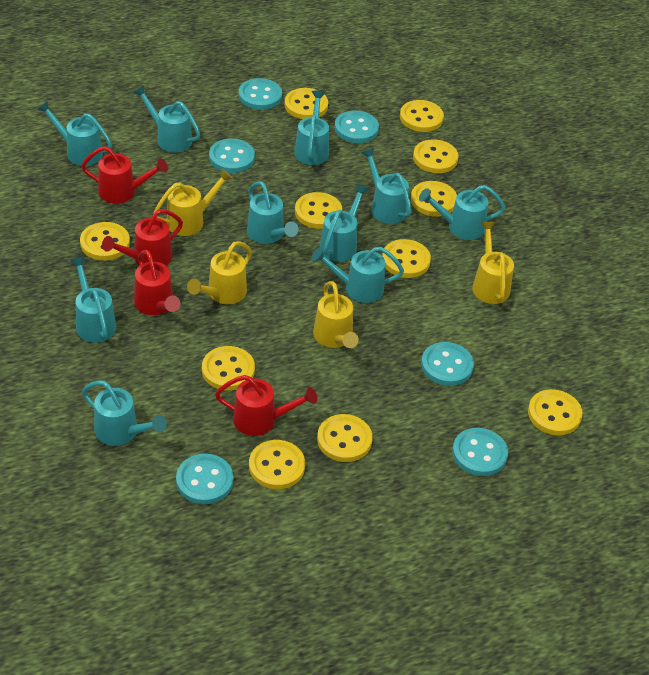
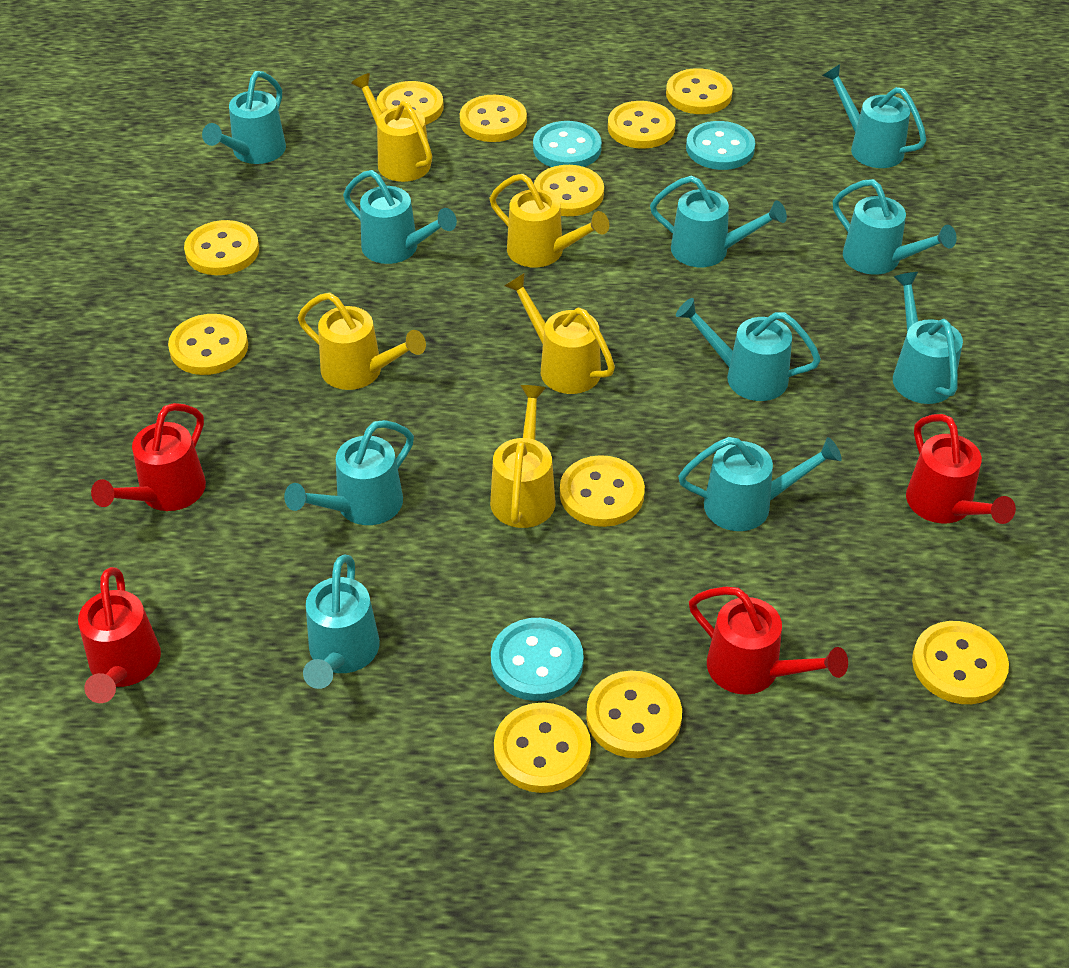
turquoise button: [176,454,233,504] [209,139,255,173] [239,78,282,110] [334,110,379,143] [421,342,474,386] [452,428,508,476] = 6 -> [491,618,584,701] [533,121,602,167] [686,121,755,170] = 3
yellow watering can: [153,169,233,236] [187,241,252,304] [313,281,359,348] [472,222,514,304] = 4 -> [298,293,426,390] [351,73,432,182] [490,174,609,268] [490,385,555,528] [505,273,615,394] = 5

